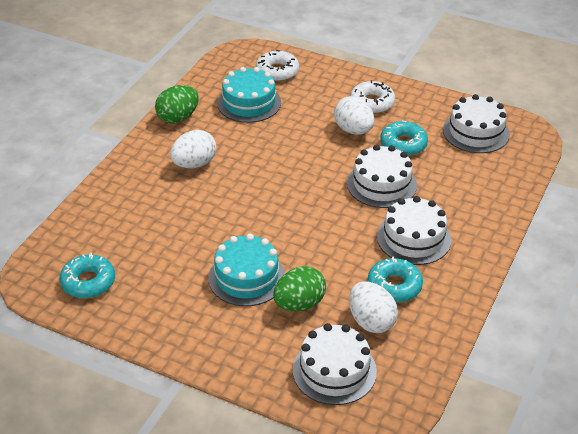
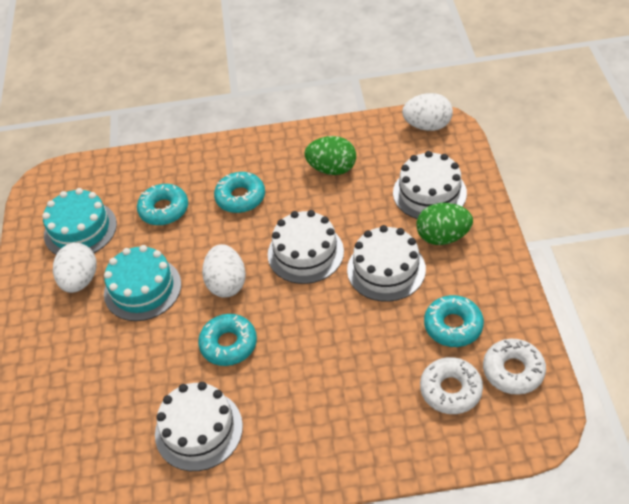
turquoise donut: [59,253,115,298] [368,256,423,302] [380,120,428,156] = 3 -> [137,184,188,225] [198,314,257,366] [214,172,265,213] [424,295,484,347] = 4

